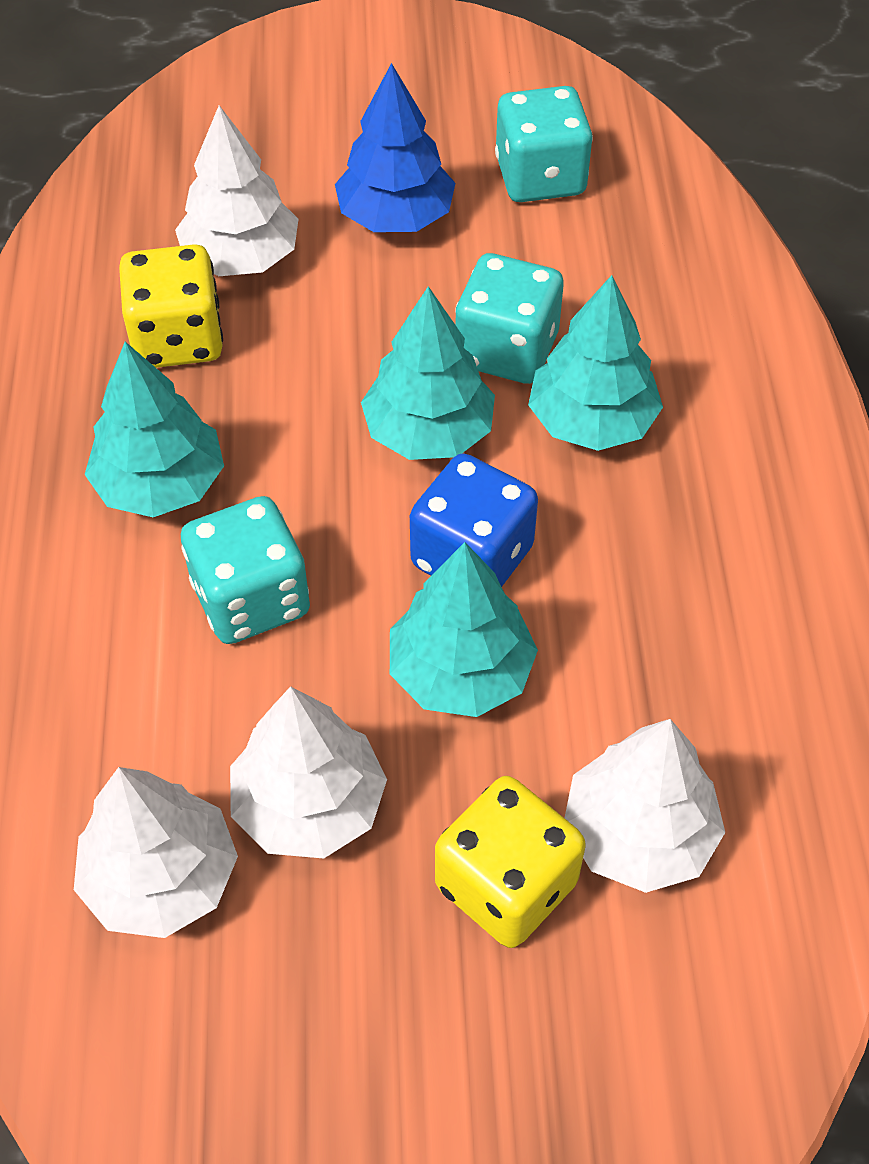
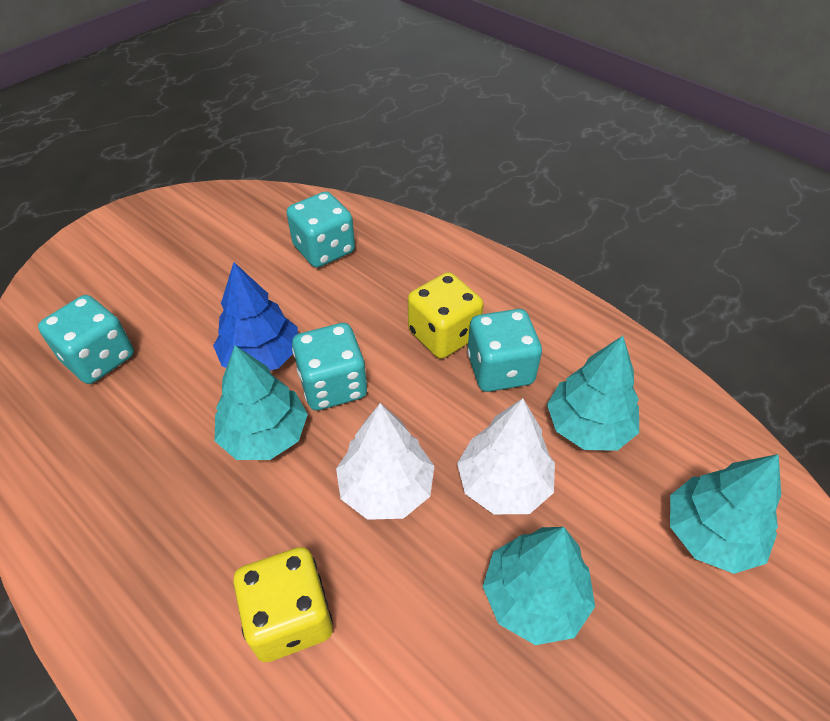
blue dice: [410,453,538,587] = 1 -> none = 0
turquoise dice: [181,496,310,644] [455,253,563,384] [495,86,593,202] = 3 -> [38,295,134,384] [287,191,355,268] [292,323,367,410] [467,309,542,392] = 4
white tree: [74,767,238,938] [175,105,299,276] [230,686,387,859] [565,719,725,893] = 4 -> [336,403,434,520] [457,398,555,514] = 2

